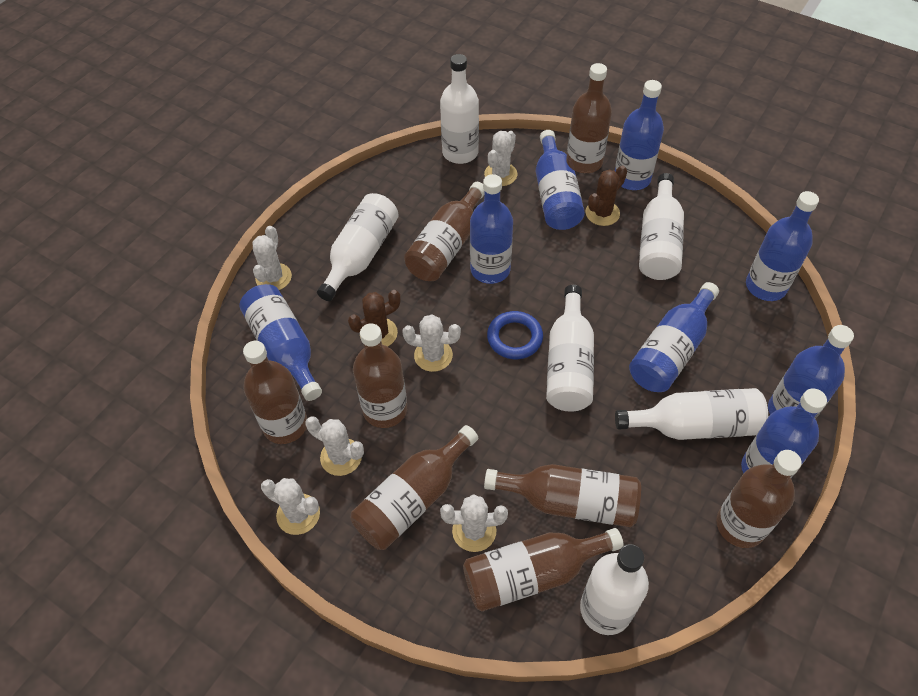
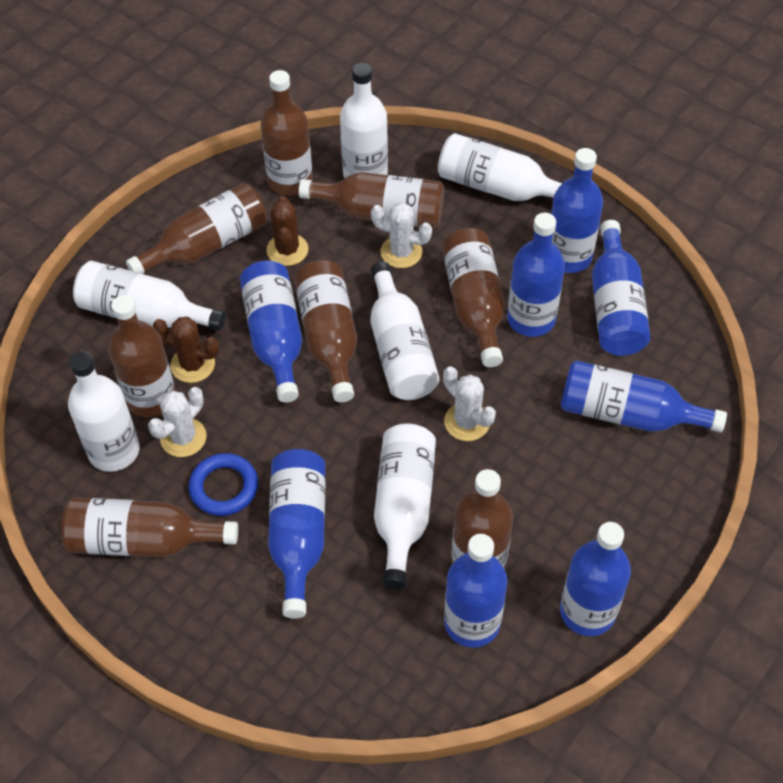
white cactus: [252,226,292,290] [261,478,320,535] [305,416,364,476] [402,315,461,372] [440,494,508,552] [484,131,518,186] = 6 -> [148,387,207,457] [371,202,432,268] [443,366,496,441] = 3

